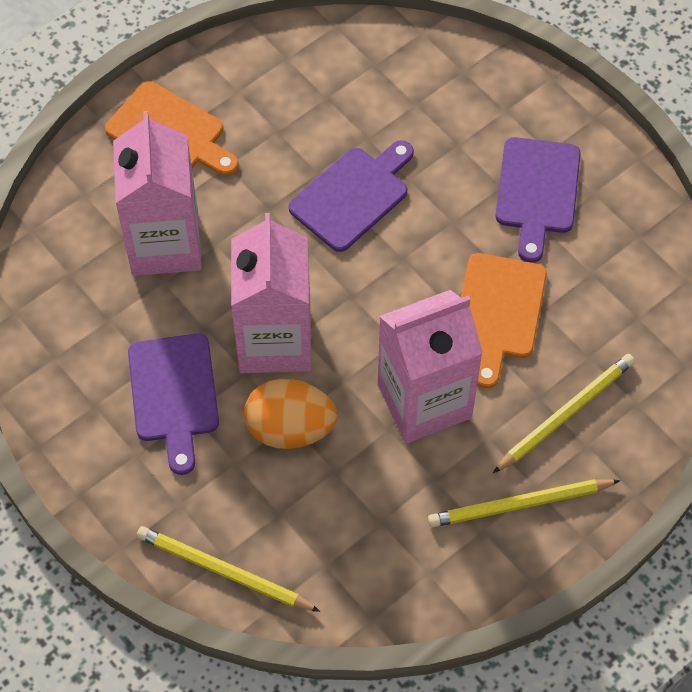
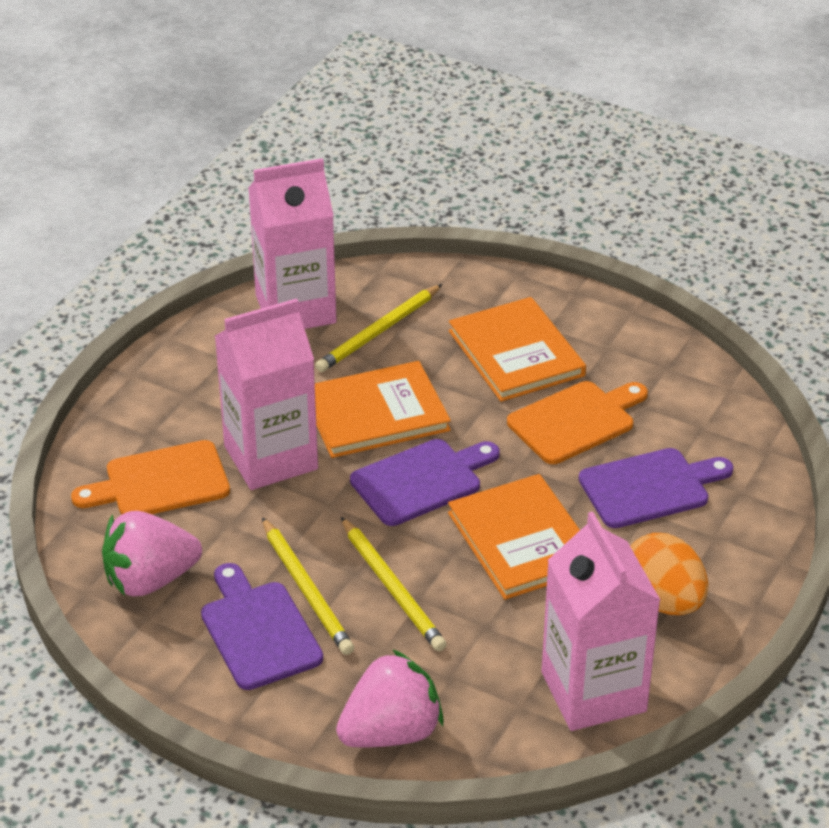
orange book: none = 0 -> [315,361,451,458] [448,474,580,600] [449,297,586,402] = 3
pink strawberry: none = 0 -> [102,511,202,597] [336,649,444,748] = 2

